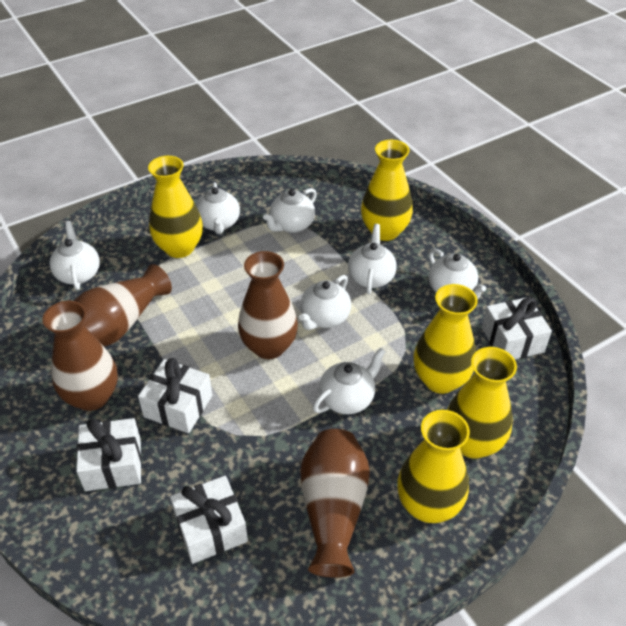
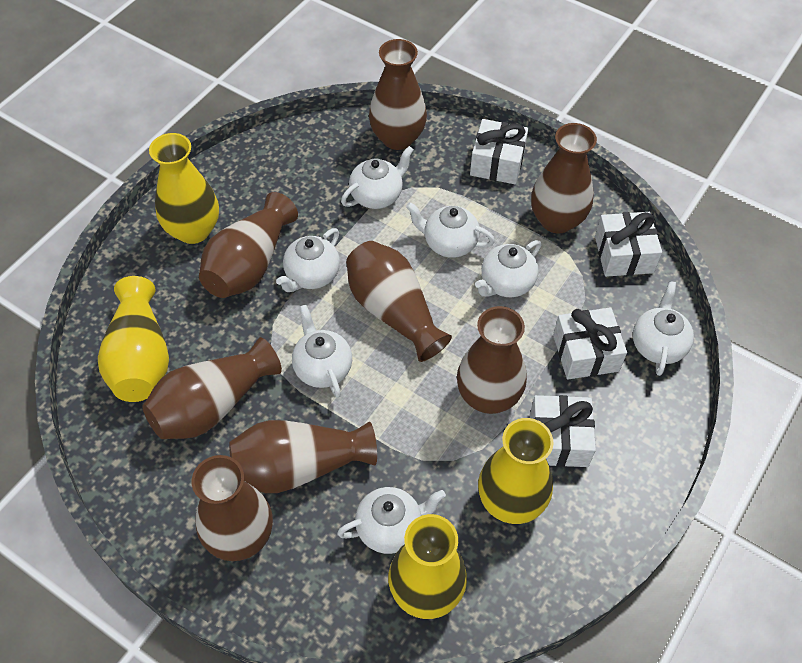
brown vase: [42,301,118,411] [74,264,172,346] [238,251,298,359] [300,429,370,577] = 4 -> [142,337,282,439] [192,455,273,561] [199,192,298,298] [229,420,377,493] [346,241,452,362] [369,39,427,150] [457,306,527,414] [531,123,597,234] = 8
yellow vase: [148,156,203,258] [361,140,413,241] [397,410,470,523] [414,284,478,394] [447,347,517,459] = 5 -> [98,276,169,402] [149,133,219,244] [388,514,467,619] [478,418,554,524] = 4

